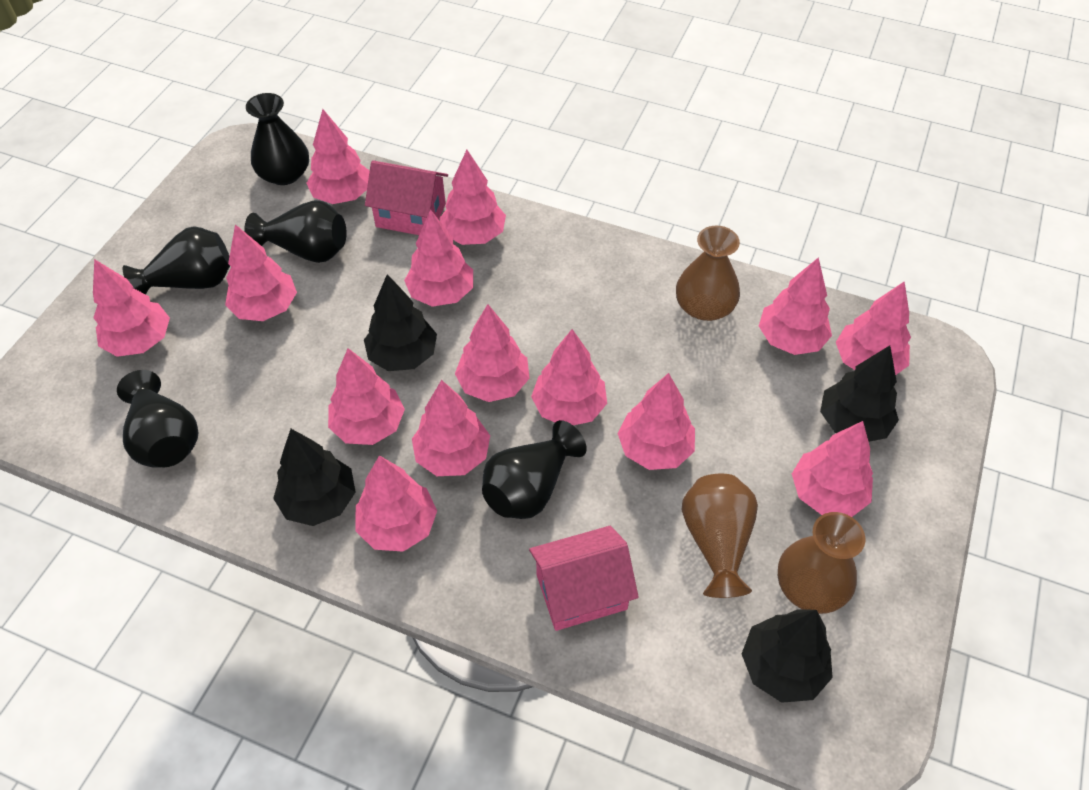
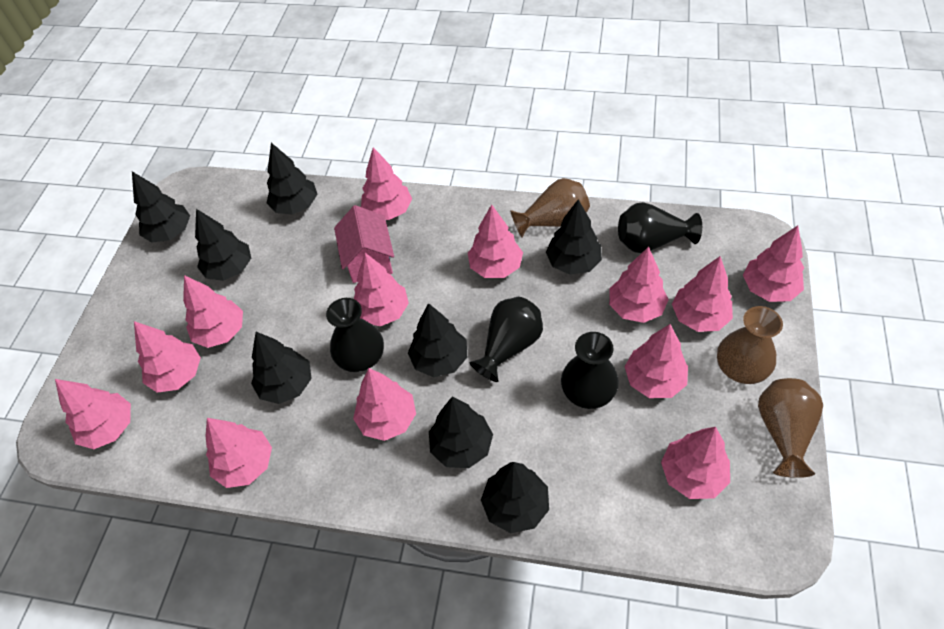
black tree: [273,429,355,526] [364,274,437,371] [742,610,833,703] [820,346,899,442] = 4 -> [132,171,190,242] [195,209,251,281] [251,332,312,404] [267,143,317,215] [408,303,467,377] [429,397,493,468] [481,462,549,533] [546,200,602,275] = 8
black vase: [117,370,199,468] [123,226,230,294] [245,200,347,263] [246,93,309,185] [482,420,587,519] = 5 -> [326,298,384,372] [469,297,543,382] [561,332,619,409] [618,202,702,253] = 4
pink house: [365,160,448,235] [529,526,639,631] = 2 -> [334,205,394,283] = 1
pink tree: [93,259,170,357] [225,224,297,321] [307,109,370,204] [328,348,405,445] [355,455,437,552] [404,209,473,307] [412,380,490,476] [440,150,506,245] [455,304,530,402] [531,329,607,425] [617,373,695,470] [759,257,832,355] [792,421,873,517] [836,281,911,375] = 14 -> [55,379,131,449] [134,321,201,393] [183,275,243,348] [206,418,272,488] [353,368,416,441] [354,253,409,326] [361,147,412,220] [468,204,523,278] [609,246,669,323] [625,324,688,398] [661,427,730,499] [672,256,733,332] [743,226,804,302] = 13

